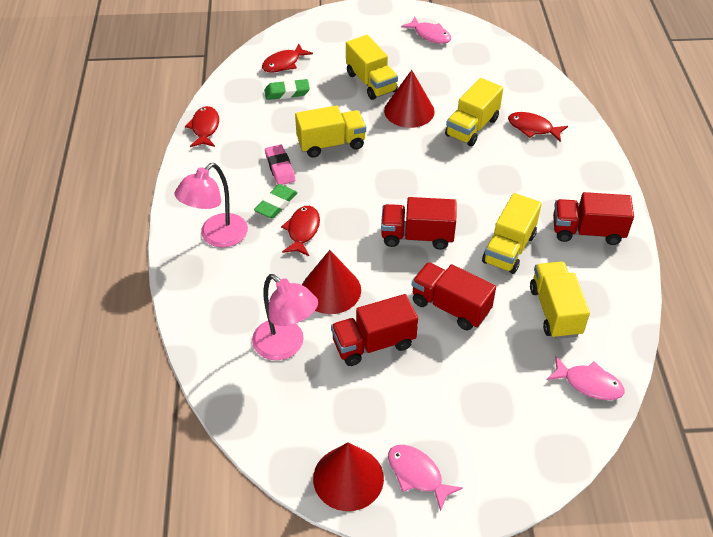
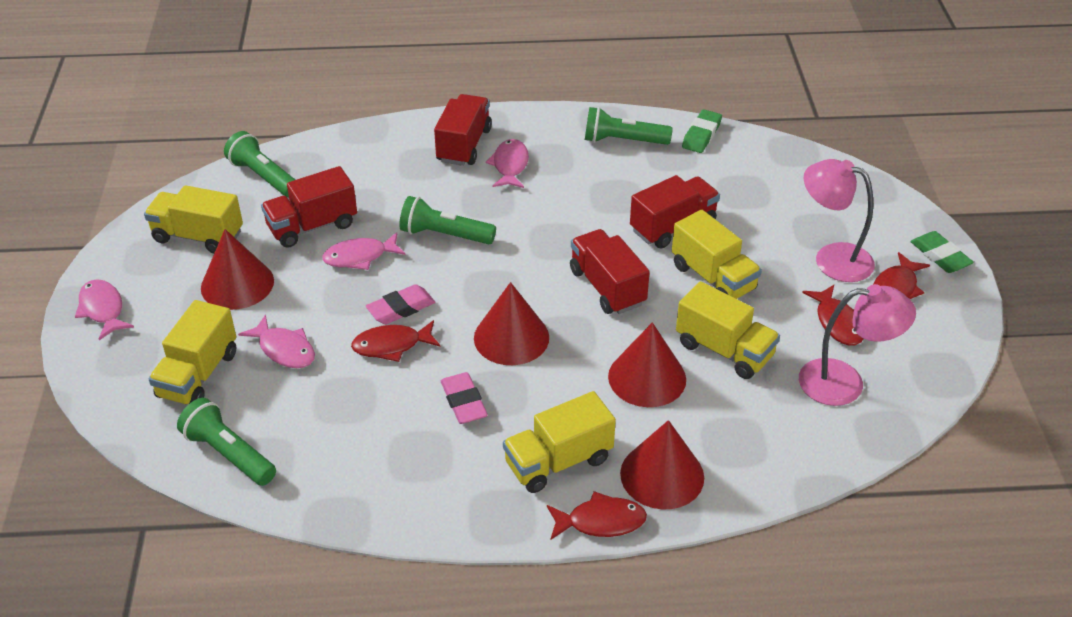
green flashlight: none = 0 -> [177,398,276,486] [224,131,295,197] [399,196,496,244] [585,107,673,145] = 4
pink eraser: [265,145,295,185] = 1 -> [366,284,435,324] [441,372,488,424] = 2
pink fish: [388,445,463,511] [401,17,451,44] [547,356,624,400] = 3 -> [75,279,134,340] [238,315,315,368] [322,232,406,270] [485,139,529,188] = 4
red cone: [302,250,361,314] [313,442,384,511] [384,70,435,128] = 3 -> [201,229,274,310] [474,282,549,365] [608,322,686,407] [620,420,704,509] = 4

